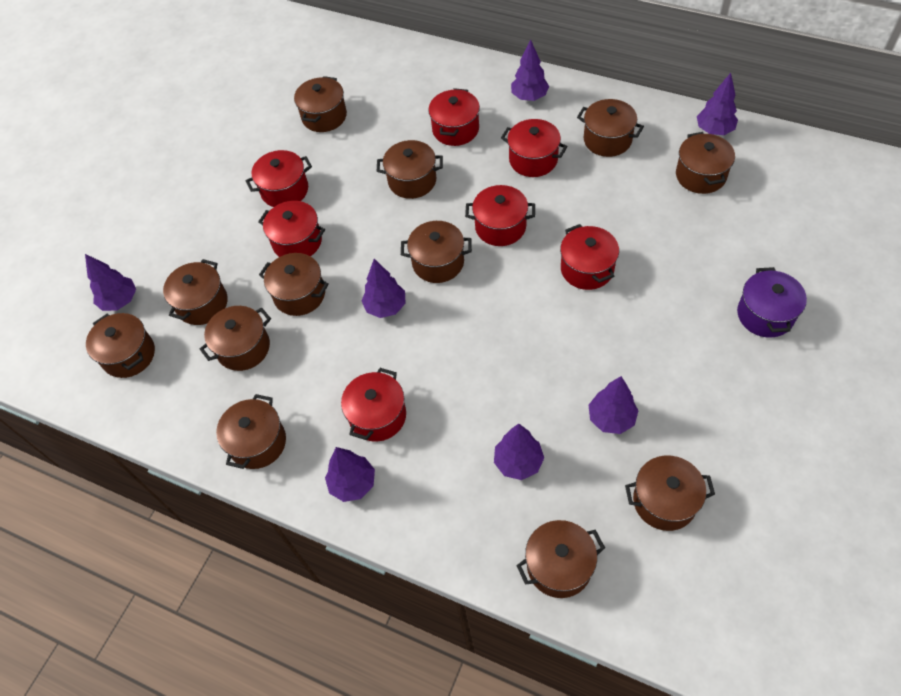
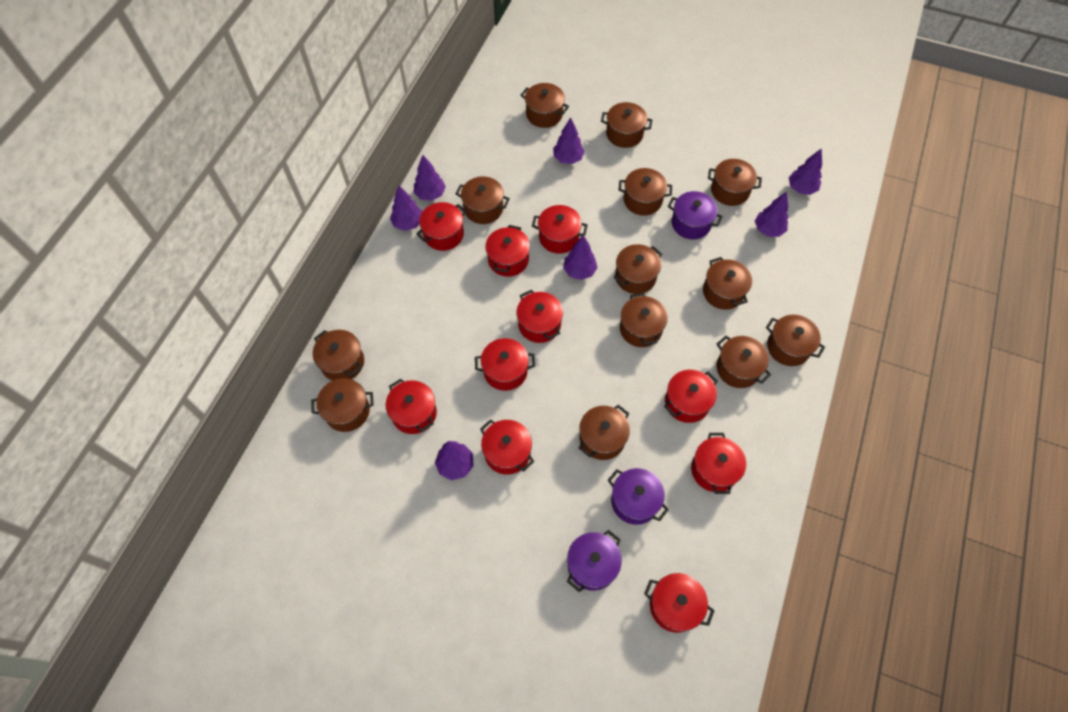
brown pot: [86,313,155,378] [163,259,228,325] [200,306,271,371] [216,394,286,469] [259,253,329,316] [294,76,347,132] [377,140,443,199] [401,221,472,283] [516,520,605,598] [577,99,644,157] [625,455,715,531] [676,132,735,194] = 12 -> [311,378,374,432] [313,330,364,381] [456,176,510,224] [521,83,569,128] [579,405,630,460] [601,102,652,148] [613,244,662,294] [619,168,672,215] [620,293,668,347] [703,257,752,310] [708,159,762,206] [717,336,771,388] [766,314,825,366] = 13
purple pot: [737,267,807,338] = 1 -> [567,530,622,592] [608,468,669,525] [668,191,723,239] = 3
red pot: [246,150,312,207] [258,201,325,257] [341,368,406,442] [428,88,480,146] [465,185,535,246] [501,119,568,177] [560,224,619,290] = 7 -> [386,379,437,434] [416,202,466,251] [475,338,535,391] [480,419,534,475] [485,225,530,277] [516,290,563,343] [532,205,588,254] [644,573,715,633] [664,370,718,423] [691,433,746,494] = 10

